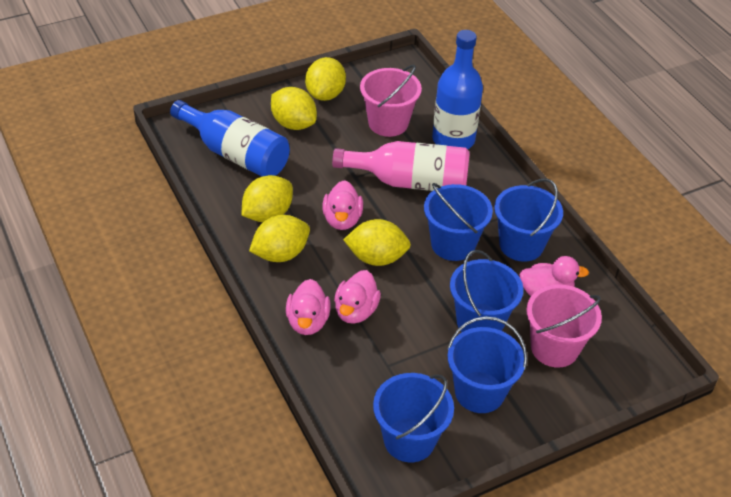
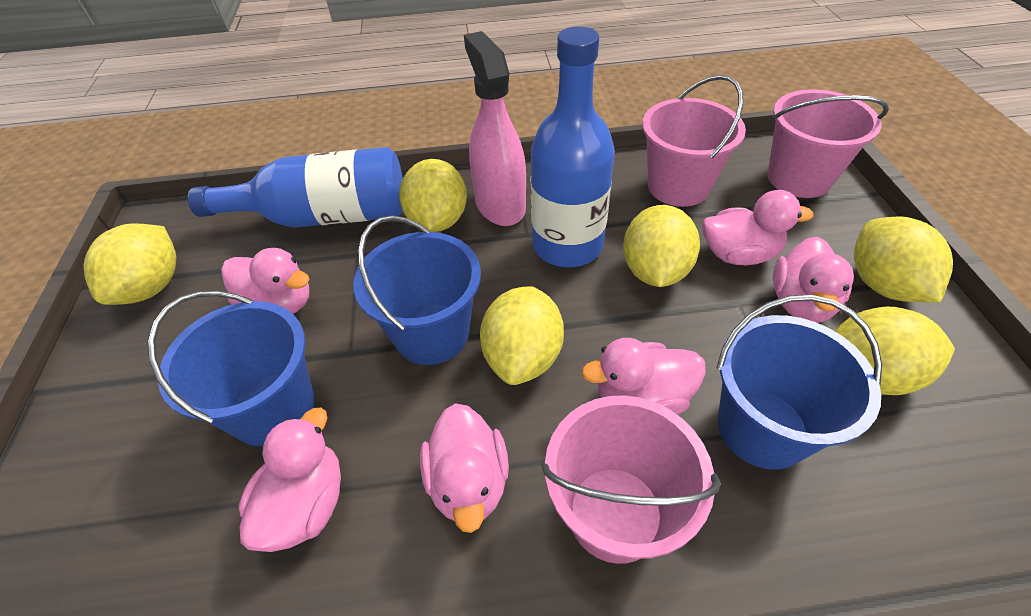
blue bucket: [373,373,454,462] [424,183,493,261] [447,316,527,413] [450,250,523,332] [494,178,563,262] = 5 -> [147,291,315,447] [353,215,481,365] [716,295,882,470] = 3
pink bottle: [332,141,470,191] = 1 -> none = 0
pink bucket: [360,65,422,137] [526,284,602,368] = 2 -> [542,395,721,564] [642,75,746,207] [767,89,889,198] = 3
pink duck: [286,279,331,335] [322,180,363,230] [334,270,381,324] [520,256,589,296] = 4 -> [221,248,309,314] [238,408,341,552] [420,403,509,533] [581,338,706,415] [703,190,813,265] [773,236,854,323] = 6
pink spray bottle: none = 0 -> [464,31,526,226] = 1
yellow lemon: [242,175,293,222] [249,215,310,262] [271,87,317,130] [305,57,346,101] [343,219,411,266] = 5 -> [83,224,176,305] [399,159,467,232] [480,286,564,385] [623,205,700,287] [835,307,955,395] [854,216,953,303] = 6

